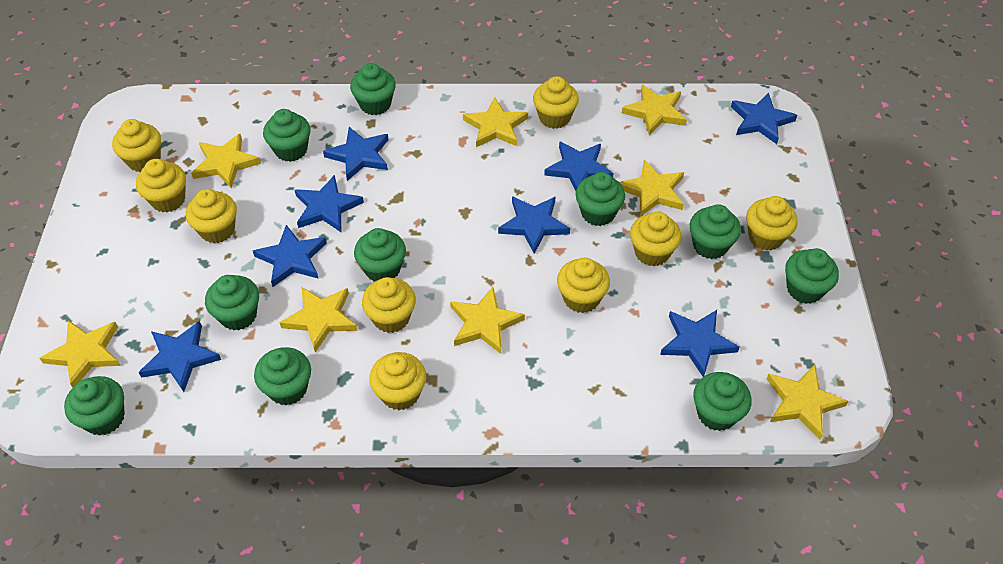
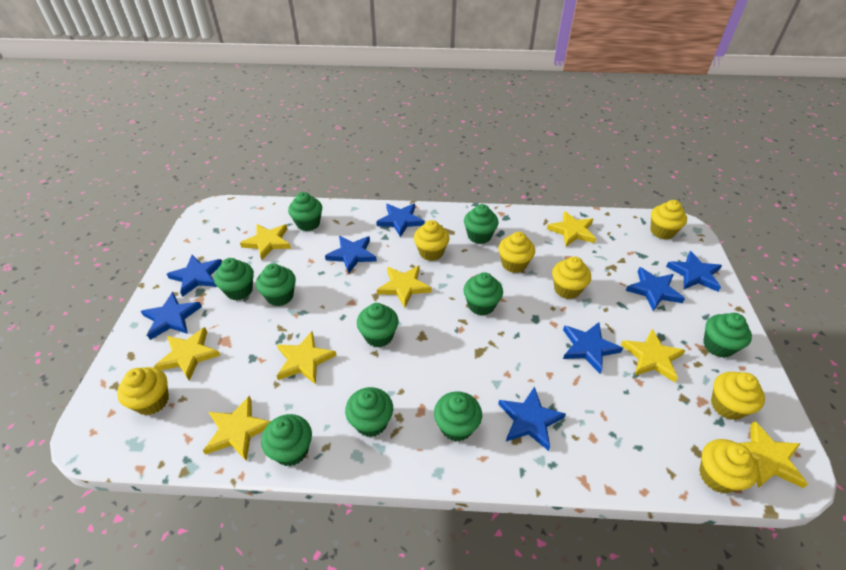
yellow cupcake: [112,119,161,172] [136,159,186,212] [186,189,237,243] [362,277,416,333] [369,352,426,410] [533,76,579,129] [557,258,610,313] [630,212,681,266] [746,196,798,251] = 9 -> [117,367,169,415] [414,220,450,261] [498,232,535,273] [552,257,591,299] [650,200,687,239] [699,439,759,493] [711,372,765,420] = 7

